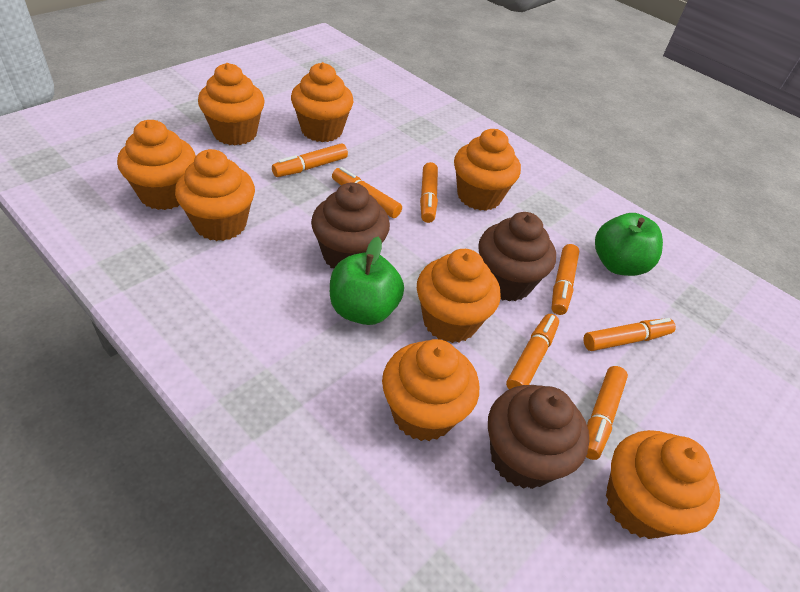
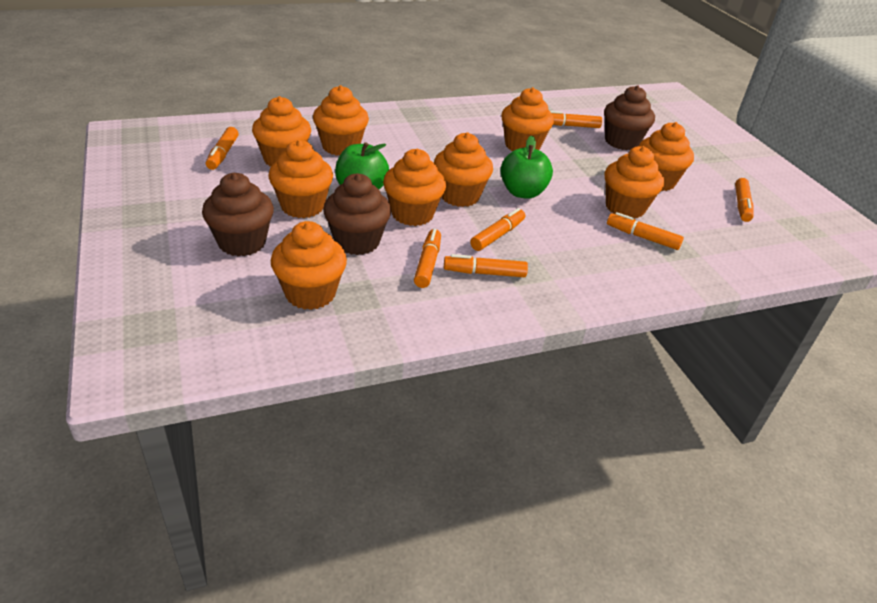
orange cupcake: [117,120,196,210] [175,149,255,241] [198,63,265,145] [291,62,354,142] [382,339,479,441] [417,249,501,343] [454,129,521,211] [606,430,720,539] = 8 -> [252,96,311,167] [268,140,333,218] [271,221,347,310] [313,85,369,156] [383,149,446,226] [434,132,493,207] [501,87,554,151] [605,146,664,218] [639,122,694,191] = 9

